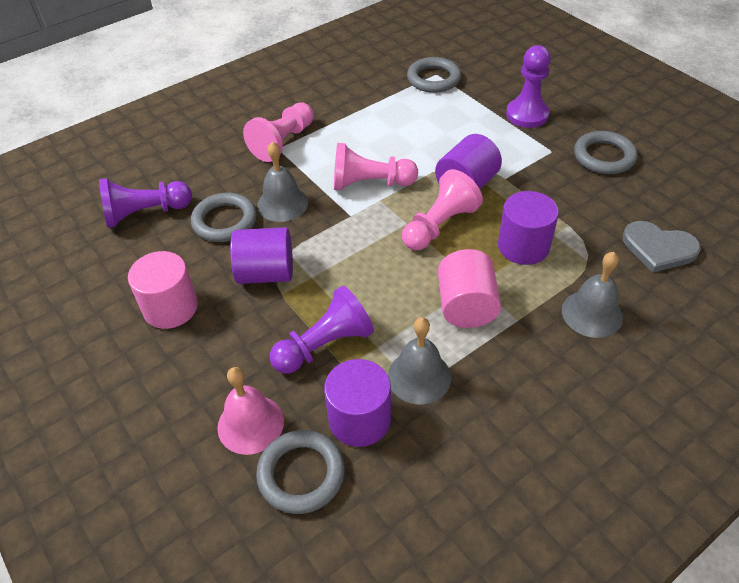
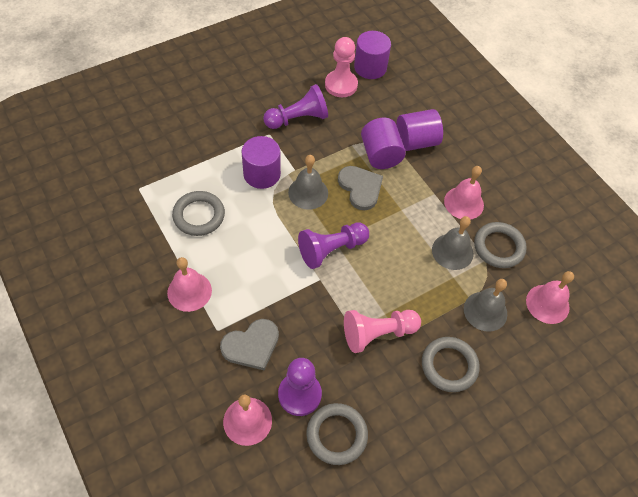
grey heart: [623,221,701,273] = 1 -> [220,319,279,370] [338,166,383,210] = 2
pink bell: [217,367,284,455] = 1 -> [167,257,212,312] [223,394,272,446] [444,166,484,220] [526,271,574,324] = 4
pink cylinder: [128,251,198,329] [438,249,501,328] = 2 -> none = 0
pink pawn: [243,102,313,162] [334,143,418,190] [402,169,483,250] = 3 -> [325,37,358,97] [344,310,421,353] = 2

